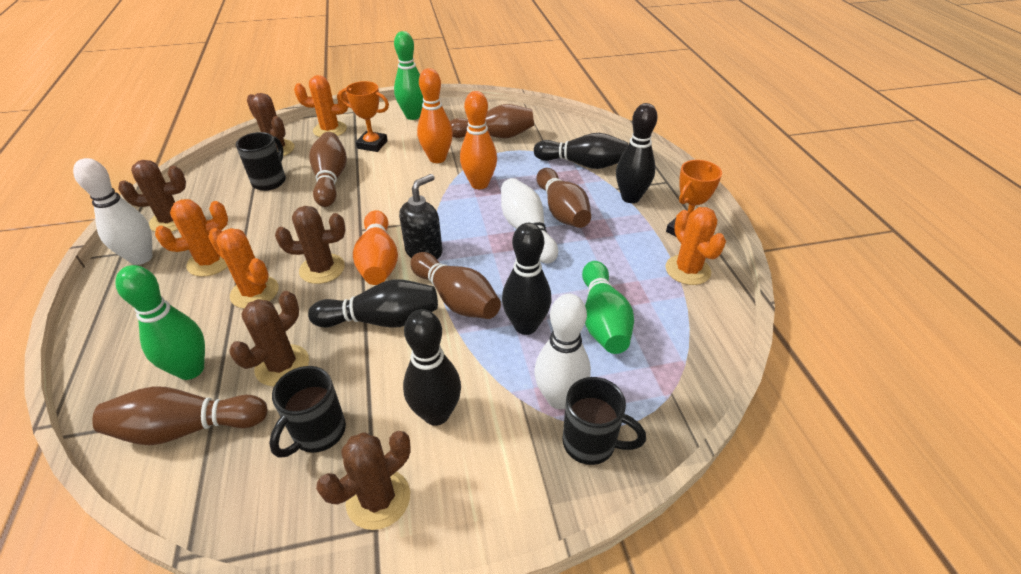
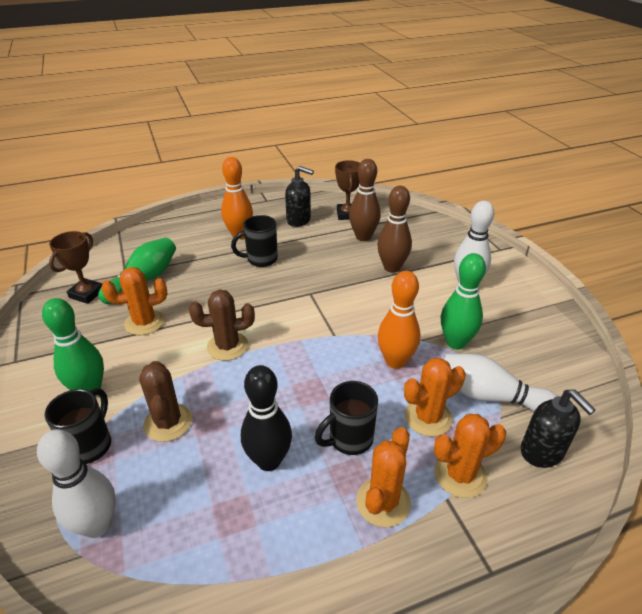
black bowling pin: [308,279,438,328] [403,309,461,426] [502,223,552,335] [534,133,628,169] [616,103,657,203] = 5 -> [241,365,292,471] = 1
black soap dispenser: [399,174,442,259] = 1 -> [285,166,314,227] [521,389,596,468] = 2
brown bowling pin: [92,386,268,445] [309,132,347,207] [410,252,501,319] [450,104,534,138] [536,168,591,228] = 5 -> [349,159,381,241] [377,186,412,273] = 2
brown cactus: [118,160,186,232] [229,291,309,386] [247,93,295,156] [275,206,345,284] [316,431,411,530] = 5 -> [139,361,192,442] [189,289,255,361] = 2
brown trophy: none = 0 -> [49,231,102,304] [335,160,360,220] = 2
orange bowling pin: [353,210,398,285] [417,68,453,163] [460,91,497,189] = 3 -> [221,157,253,239] [378,271,421,369] = 2
orange trophy: [340,81,389,152] [666,160,722,237] = 2 -> none = 0

